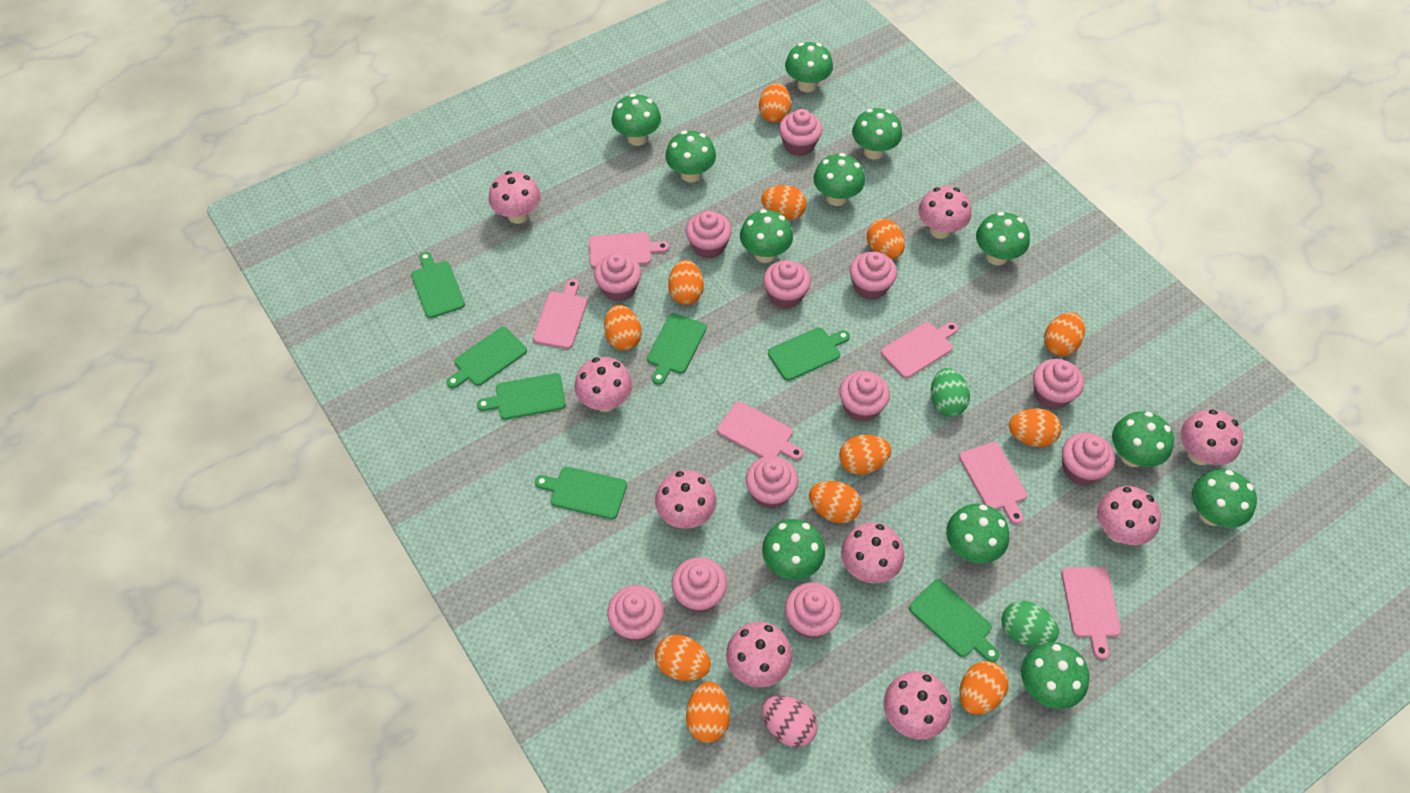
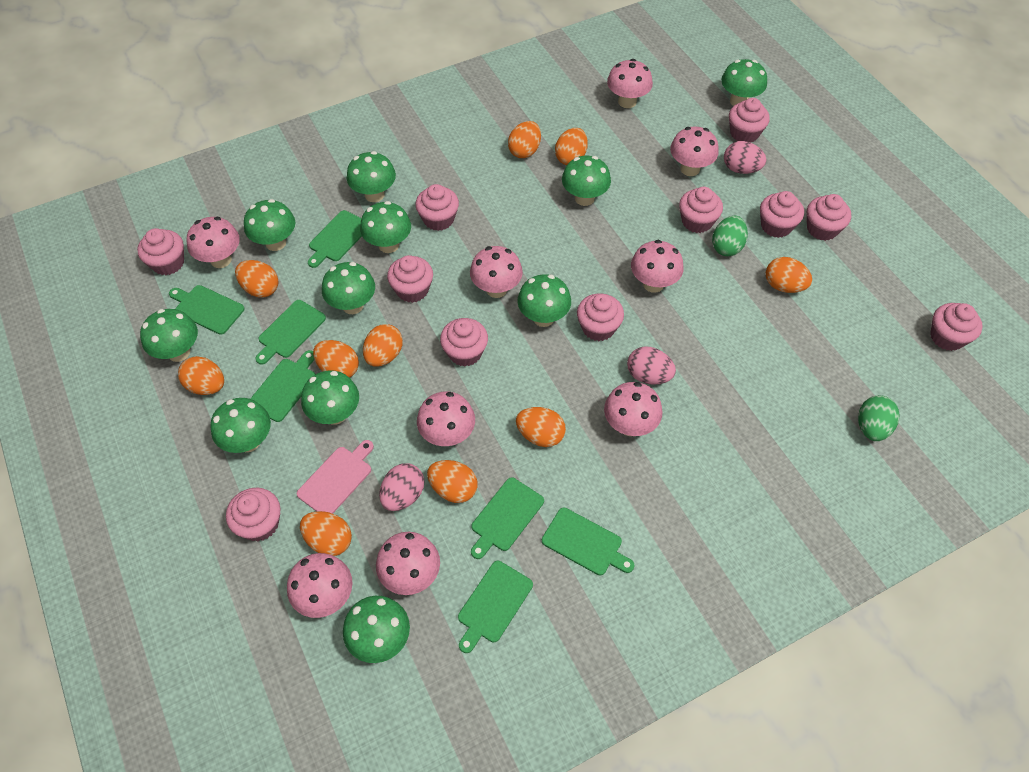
green mushroom: [611,94,661,146] [665,131,716,182] [740,209,793,263] [762,519,825,580] [785,42,833,92] [813,153,865,206] [852,108,902,160] [946,503,1009,564] [976,212,1030,265] [1021,642,1090,709] [1112,411,1174,467] [1192,469,1257,528] = 12 -> [140,309,198,362] [210,398,271,453] [244,199,295,251] [301,370,359,425] [322,262,375,314] [343,596,410,663] [347,151,396,202] [360,201,411,253] [518,274,571,327] [562,156,611,206] [721,59,767,106] = 11
orange egg: [604,305,642,351] [655,635,711,681] [668,260,704,305] [686,682,730,743] [759,83,791,123] [761,185,807,220] [809,481,861,523] [839,435,891,475] [867,219,905,259] [960,661,1008,715] [1009,408,1062,447] [1044,312,1085,356] = 12 -> [178,356,224,395] [235,260,278,298] [300,511,352,556] [313,340,359,378] [363,324,403,367] [427,460,478,503] [508,121,541,158] [516,407,566,447] [555,128,588,165] [766,257,812,293] = 10
pink cupcake: [594,253,641,302] [607,585,664,641] [672,557,727,613] [686,211,732,259] [746,456,799,509] [763,260,811,309] [779,109,822,156] [785,582,841,639] [839,371,890,422] [850,252,897,300] [1033,359,1084,410] [1062,433,1115,485] = 12 -> [137,228,184,275] [226,488,280,541] [387,255,433,303] [415,184,459,231] [440,318,488,367] [577,293,624,341] [679,187,723,233] [729,98,770,143] [760,191,804,238] [807,194,851,241] [930,303,983,351] = 11
pink cutting board: [533,279,587,349] [589,232,669,268] [717,401,803,460] [881,322,958,378] [959,442,1027,524] [1061,567,1121,659] = 6 -> [297,440,374,514] = 1
pink egg: [762,696,818,747] = 1 -> [379,463,424,511] [627,346,676,385] [724,141,766,174] = 3

